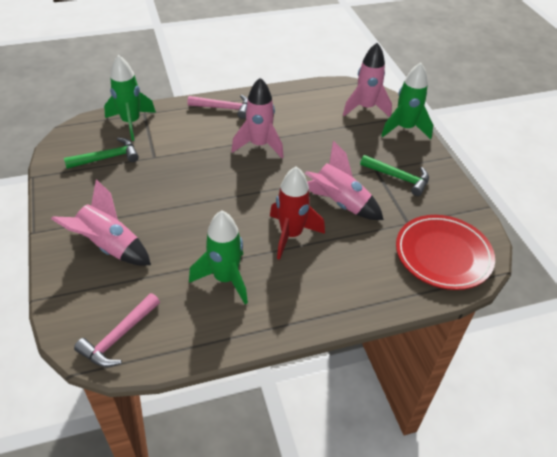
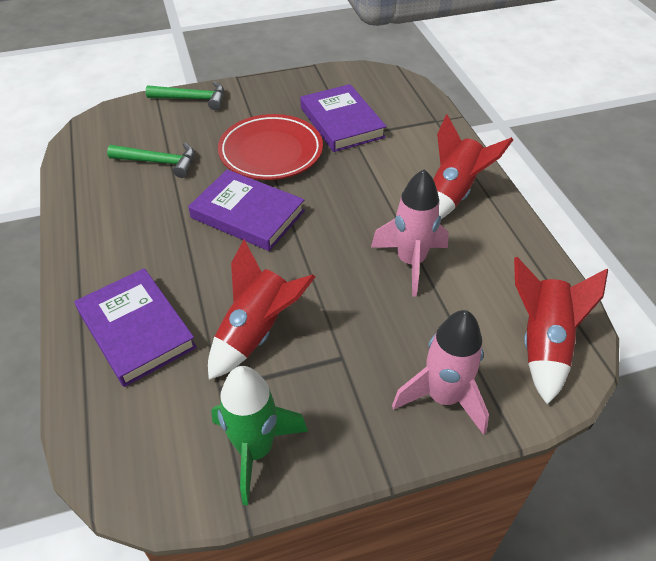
green rocket: [104,55,156,141] [189,210,248,304] [381,62,433,139] = 3 -> [211,366,308,505] = 1
pink hammer: [74,293,160,367] [187,95,248,119] = 2 -> none = 0
pink rocket: [51,179,151,265] [231,78,284,158] [305,140,384,220] [343,43,392,117] = 4 -> [371,169,449,296] [392,310,489,435] = 2
purple book: none = 0 -> [75,268,197,387] [188,169,305,251] [300,84,387,152] = 3
red rocket: [270,166,325,260] = 1 -> [208,239,315,380] [433,114,513,219] [514,257,608,405] = 3

